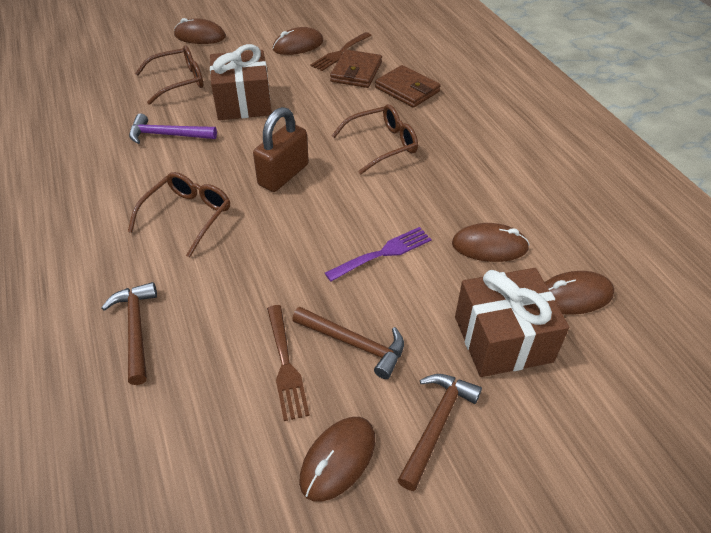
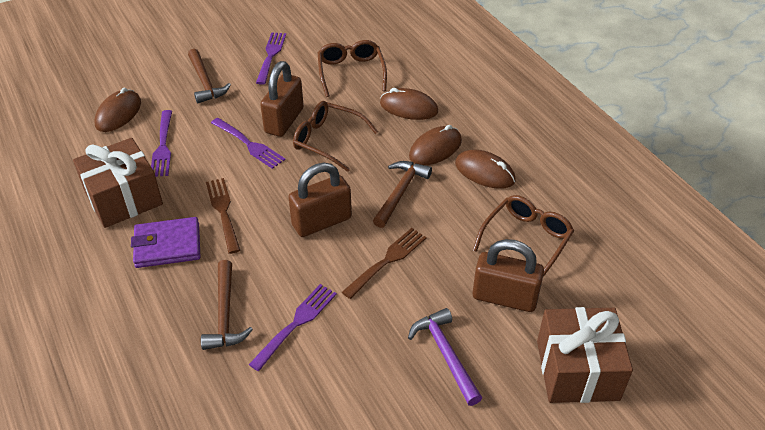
brown mouse: [174,18,226,44] [273,27,324,55] [299,417,375,502] [452,223,530,262] [545,271,614,315] = 5 -> [94,88,141,132] [380,88,438,120] [409,125,462,165] [455,150,516,189] = 4
brown padlock: [253,107,309,192] = 1 -> [260,61,304,137] [288,163,352,237] [473,239,544,312] = 3
brown wallet: [330,49,382,88] [375,65,441,108] = 2 -> none = 0
purple fork: [325,227,432,281] = 1 -> [151,110,172,177] [211,118,285,169] [249,284,337,371] [256,32,286,85] = 4
purple wallet: none = 0 -> [131,217,200,268] = 1

